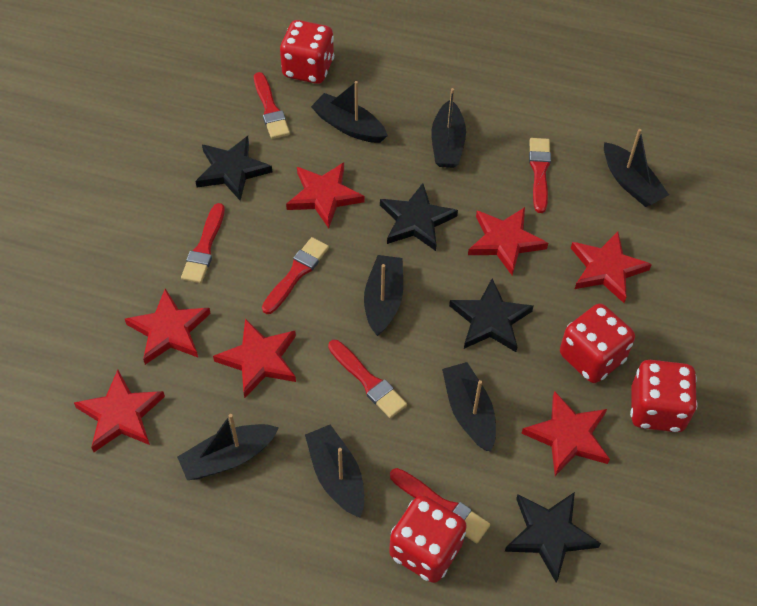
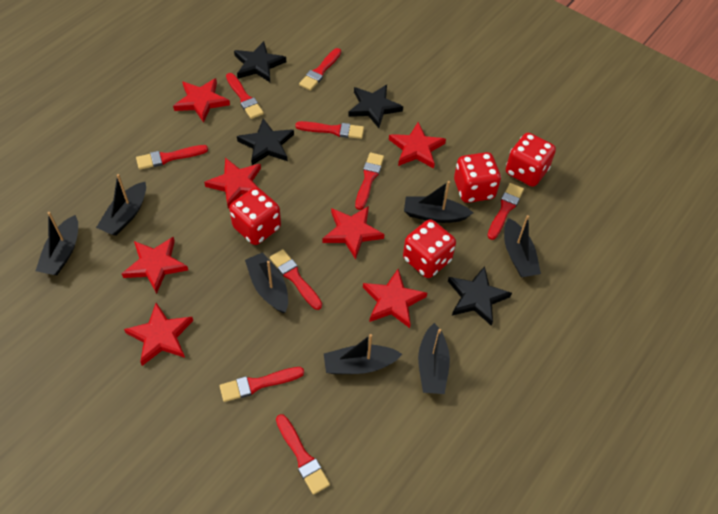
red brush: [181,203,225,283] [254,72,290,139] [262,237,329,314] [328,340,407,418] [390,468,490,544] [529,138,551,213] = 6 -> [136,145,208,170] [220,367,304,402] [226,73,264,119] [270,249,322,310] [276,414,330,495] [295,121,364,139] [299,48,341,91] [355,153,384,210] [487,183,524,240] = 9

